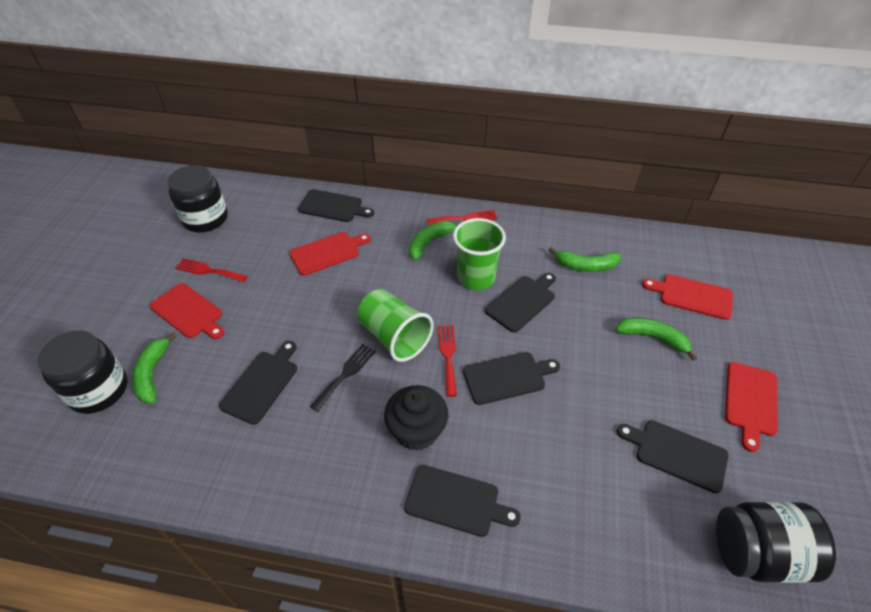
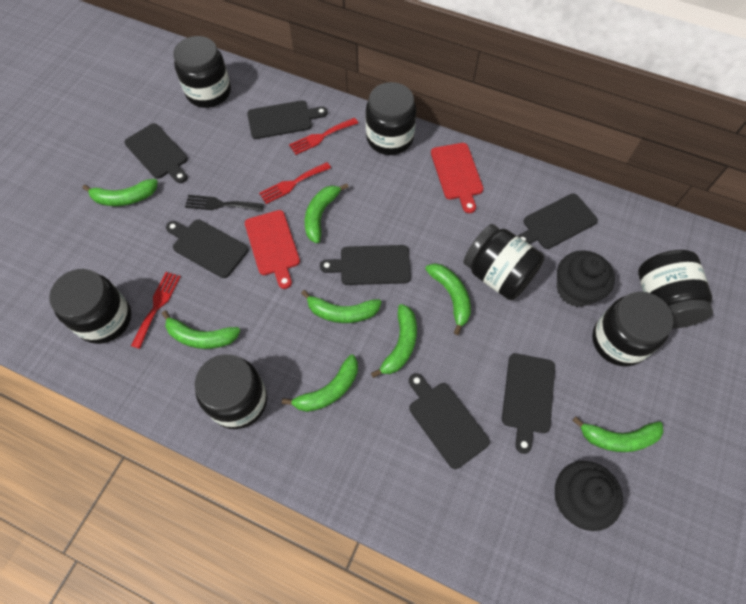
black cupcake: [384,385,448,451] = 1 -> [555,461,623,531] [557,250,615,307] = 2
black cutting board: [219,341,297,425] [298,189,374,222] [404,465,521,537] [463,352,560,405] [485,273,556,333] [617,420,729,493] = 6 -> [124,123,188,183] [166,220,248,278] [247,100,328,139] [320,245,411,285] [409,373,490,469] [502,353,555,454] [518,193,598,249] = 7
black jar: [38,330,128,414] [167,165,228,233] [716,502,836,583] = 3 -> [49,269,131,344] [173,36,231,108] [195,354,267,429] [366,82,416,155] [464,224,544,300] [592,291,674,367] [638,250,713,329] = 7
green banana: [132,332,177,404] [409,221,459,260] [548,247,621,272] [615,318,697,361] = 4 -> [82,179,158,206] [162,311,241,349] [282,355,358,412] [301,290,382,323] [305,184,349,243] [371,304,417,378] [425,263,471,335] [572,417,664,452] = 8
green cup: [357,289,434,362] [453,218,506,290] = 2 -> none = 0
red cutting board: [150,283,224,339] [289,232,371,276] [642,274,733,320] [725,362,778,452] = 4 -> [245,210,300,289] [431,143,483,213] = 2

